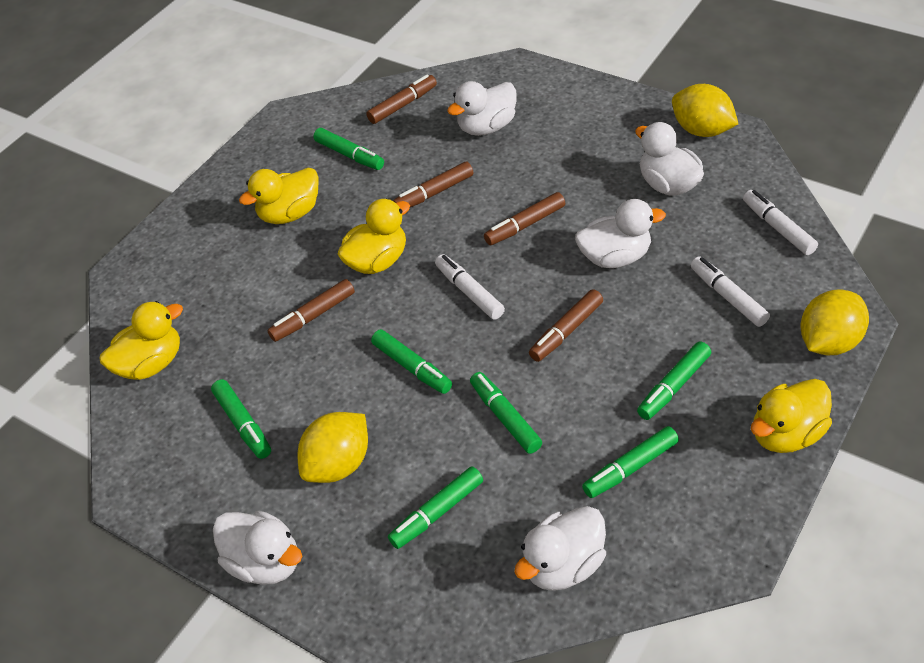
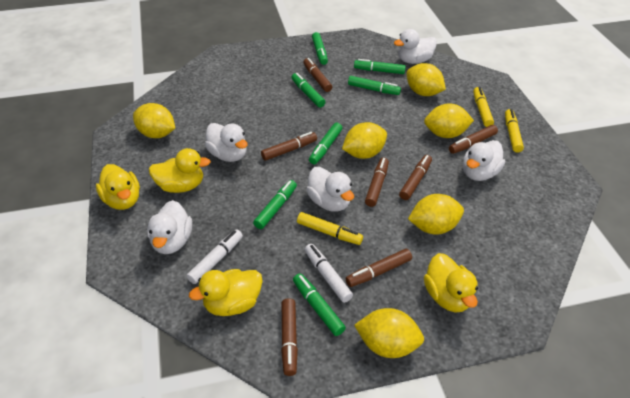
brown marker: [267,279,355,342] [366,74,437,124] [393,162,473,207] [484,192,565,245] [529,289,603,362] = 5 -> [261,132,317,161] [281,298,298,376] [303,58,332,92] [346,249,412,287] [365,157,389,207] [399,155,432,200] [449,125,498,154] = 7
white marker: [435,254,505,320] [691,256,770,327] [743,190,818,255] = 3 -> [186,230,243,284] [305,244,353,303] = 2
yellow lemon: [298,412,368,483] [672,84,738,137] [800,290,869,355] = 3 -> [133,103,175,138] [342,122,387,159] [354,308,424,358] [407,63,446,96] [408,194,464,235] [424,103,474,138] = 6
yellow marker: none = 0 -> [297,212,363,245] [473,87,494,127] [505,109,524,153] = 3

